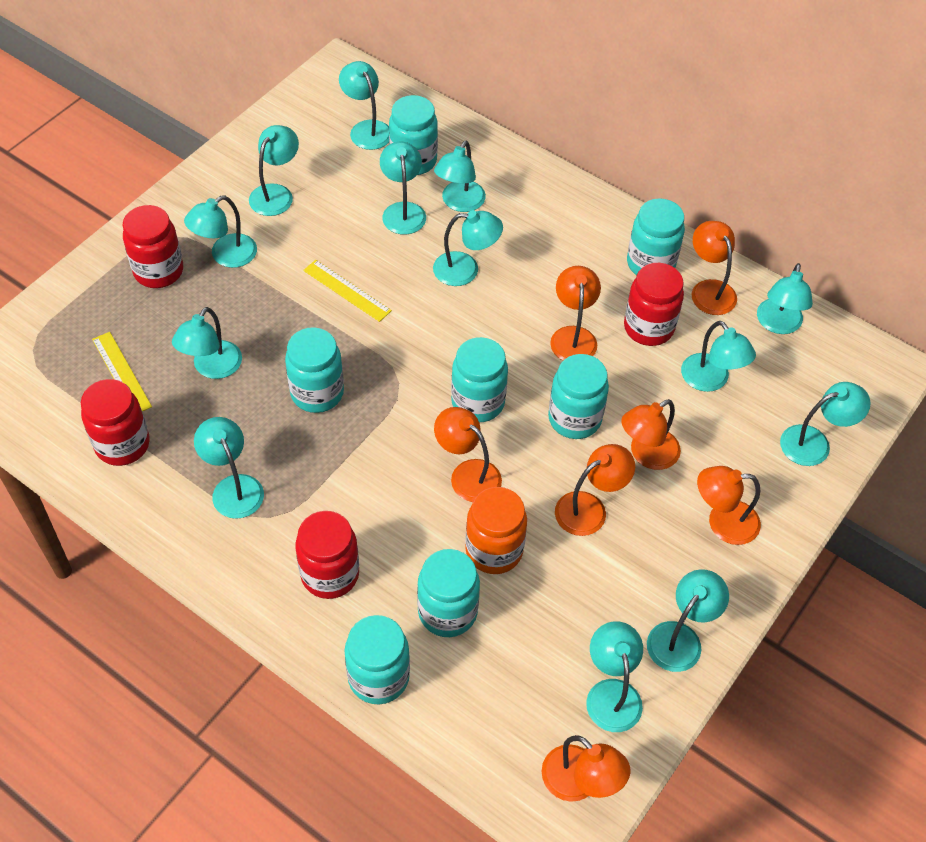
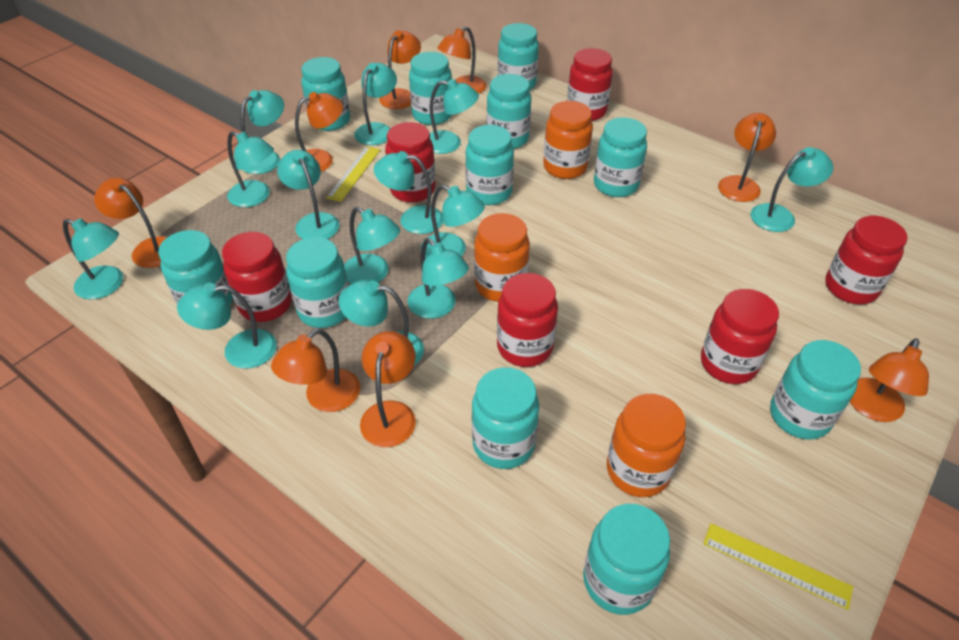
orange jar: [465,487,527,574] = 1 -> [474,213,530,302] [543,101,593,179] [607,394,686,497] = 3
orange lamp: [434,407,502,502] [542,735,631,802] [550,266,601,360] [555,444,635,536] [621,399,681,470] [692,221,737,315] [697,466,761,545] = 7 -> [94,178,167,268] [271,329,360,412] [295,92,343,172] [360,331,416,447] [379,30,421,109] [437,27,486,94] [718,113,776,202] [850,338,929,422] = 8
red jar: [81,379,150,466] [123,205,183,288] [295,511,359,599] [624,263,684,346] = 4 -> [222,232,292,322] [385,122,436,203] [497,273,558,367] [567,48,613,121] [701,289,779,384] [825,215,908,304] = 6
turquoise jar: [285,327,344,413] [344,615,410,704] [389,95,438,175] [417,549,480,637] [451,337,508,422] [548,354,609,439] [627,198,685,275] = 7 -> [158,230,233,305] [286,237,348,328] [301,57,350,131] [409,52,452,125] [465,125,514,205] [472,367,539,469] [487,74,531,149] [498,23,539,91] [583,504,670,615] [594,117,647,197] [770,340,861,440] = 11

